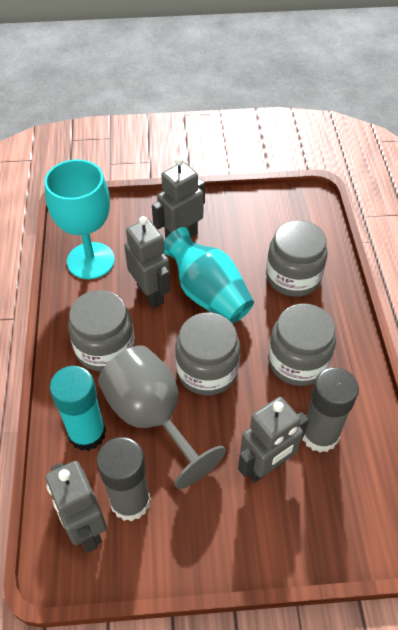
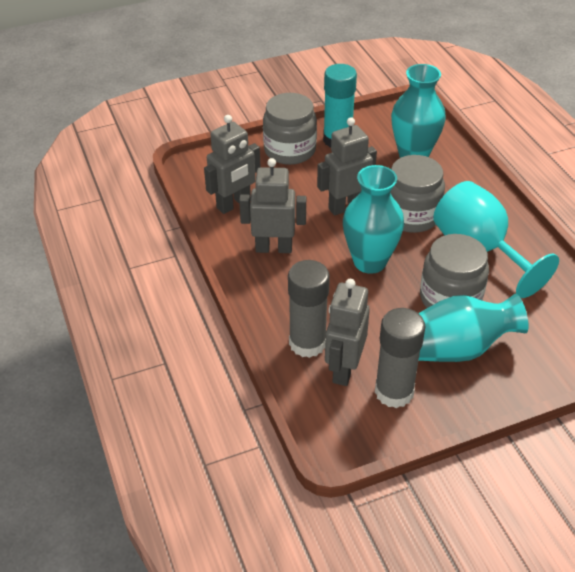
grey goblet: [98,345,226,489] = 1 -> none = 0
grey jar: [68,290,135,372] [175,312,240,396] [266,220,328,297] [268,304,336,386] = 4 -> [263,93,317,165] [390,155,445,233] [420,234,489,308] = 3
turquoise vase: [164,227,254,323] = 1 -> [343,165,404,274] [391,64,446,158] [419,294,529,362] = 3

